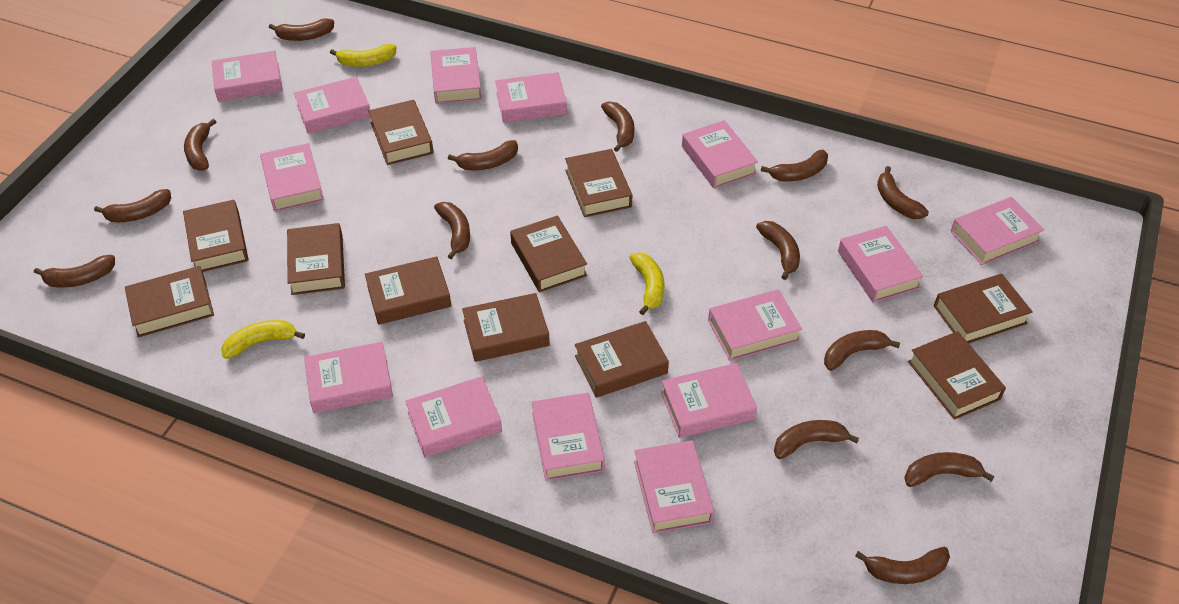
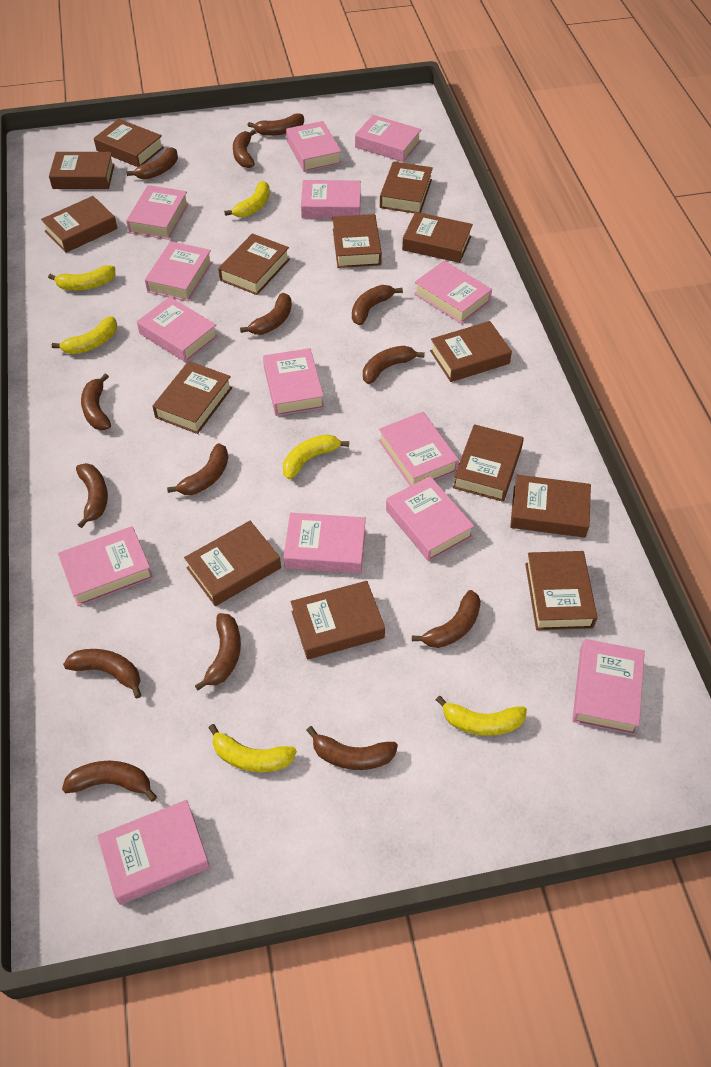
brown book: [125,266,214,337] [183,200,249,272] [287,223,345,295] [365,256,451,325] [368,100,434,165] [462,293,550,362] [510,215,587,292] [565,149,632,217] [575,321,669,398] [908,331,1006,420] [934,274,1033,343] = 11 -> [41,196,118,253] [49,152,115,189] [94,119,164,167] [152,361,232,434] [184,521,281,606] [218,233,290,295] [291,581,385,659] [332,214,382,268] [380,161,433,213] [402,212,473,263] [430,321,512,382] [453,424,524,502] [510,475,591,538] [525,551,597,630] = 14
yellow banana: [222,320,305,359] [330,44,396,67] [629,253,664,315] = 3 -> [48,265,115,290] [52,316,117,354] [209,724,297,772] [224,181,270,217] [283,434,349,479] [436,696,527,736] = 6

